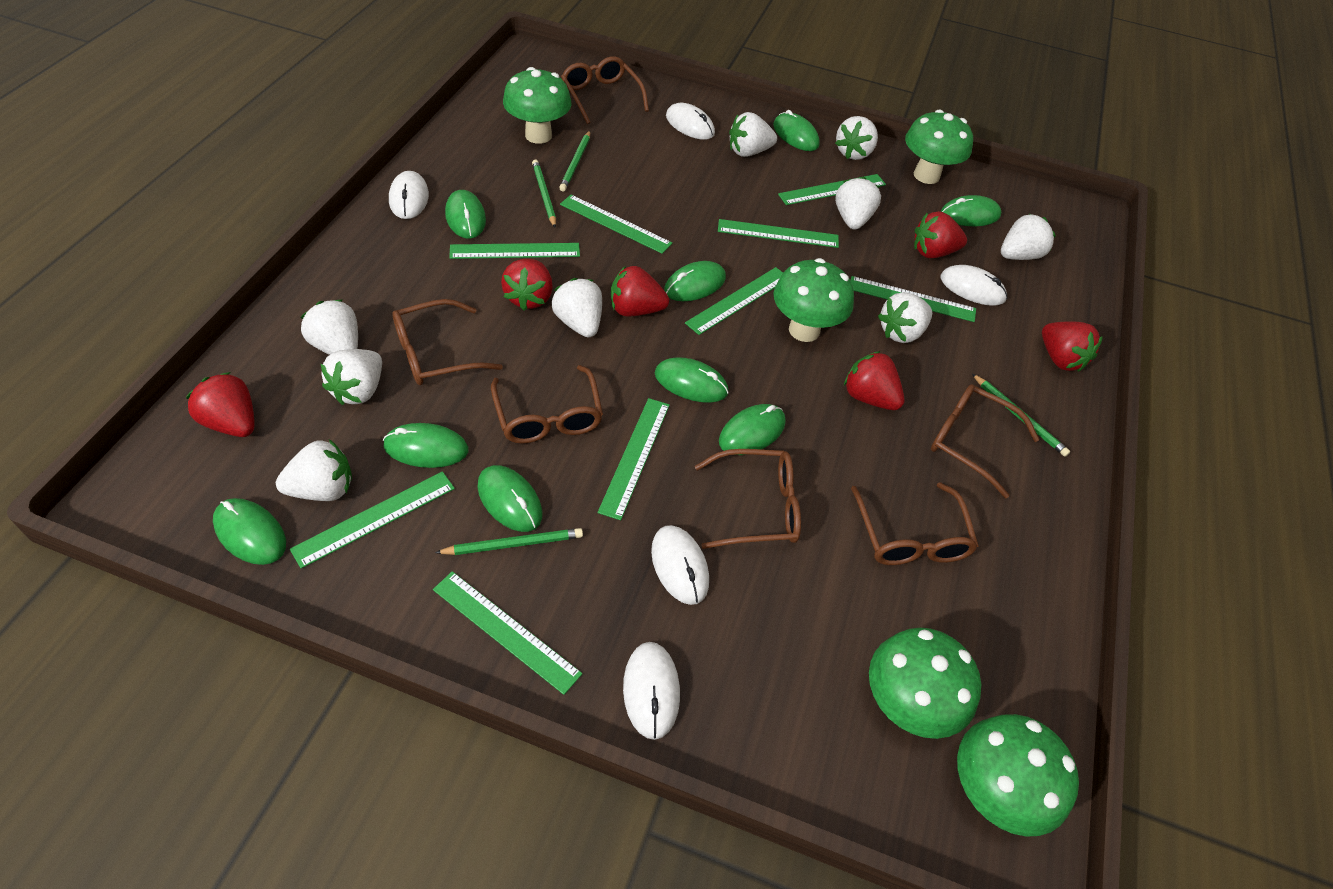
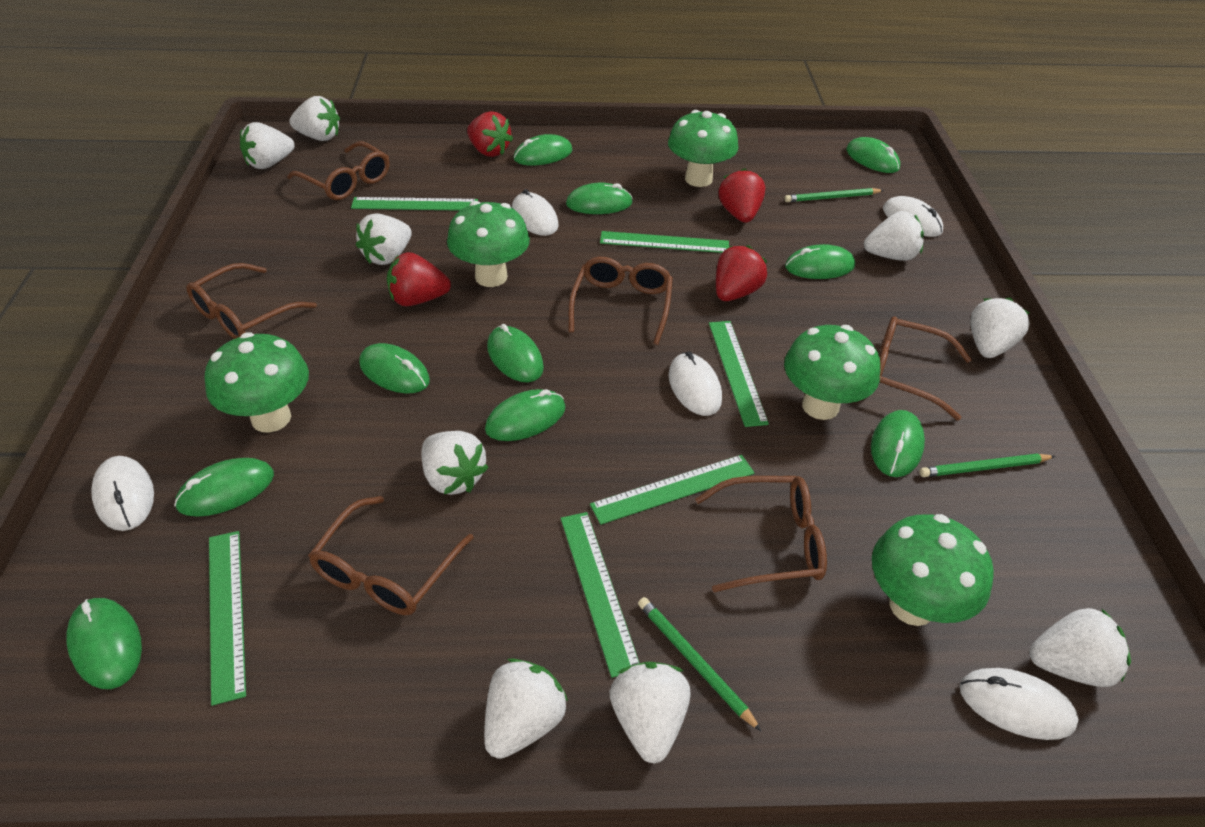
green mouse: [213,498,286,565] [383,423,468,468] [445,190,486,239] [477,465,543,532] [655,358,729,403] [664,261,726,301] [719,404,786,455] [773,110,820,151] [940,195,1001,226] = 9 -> [67,598,142,689] [174,458,274,517] [359,343,430,393] [485,389,565,441] [487,324,544,382] [513,134,573,165] [566,183,633,214] [785,244,855,279] [846,137,900,173] [871,410,925,477] = 10
green pencil: [435,528,583,555] [532,160,556,228] [559,131,590,191] [972,374,1070,457] = 4 -> [638,597,762,732] [785,188,884,202] [920,454,1055,477] = 3
green ruler: [290,471,455,569] [433,571,583,695] [449,243,580,259] [560,195,672,254] [598,398,670,520] [685,267,783,335] [718,219,839,248] [778,174,886,205] [850,276,976,322] = 9 -> [209,531,246,706] [351,197,478,211] [561,512,639,678] [590,455,754,525] [600,231,729,253] [709,321,769,427] = 6
red strawberry: [186,372,254,437] [501,259,553,310] [611,266,669,317] [844,351,904,410] [914,211,967,258] [1042,321,1103,372] = 6 -> [387,252,451,306] [467,111,513,157] [716,245,767,301] [719,168,765,223] = 4

